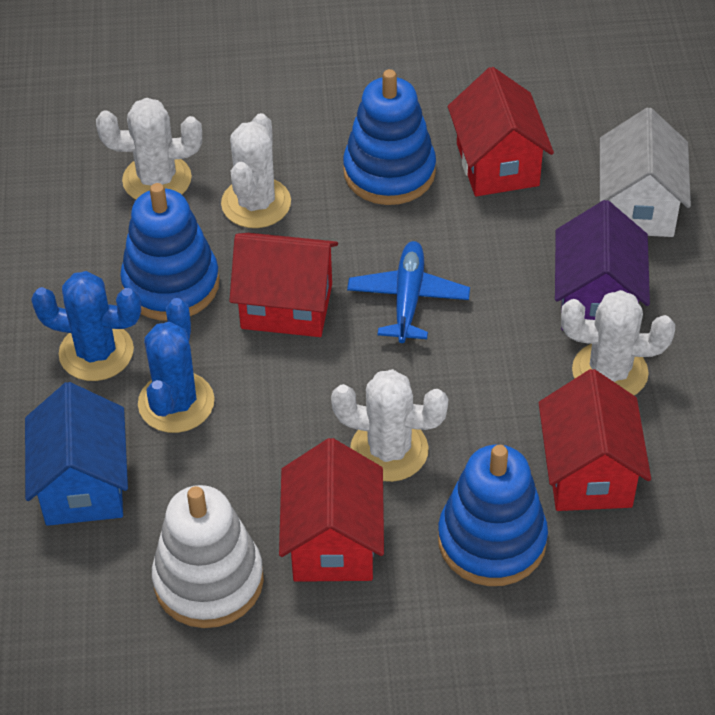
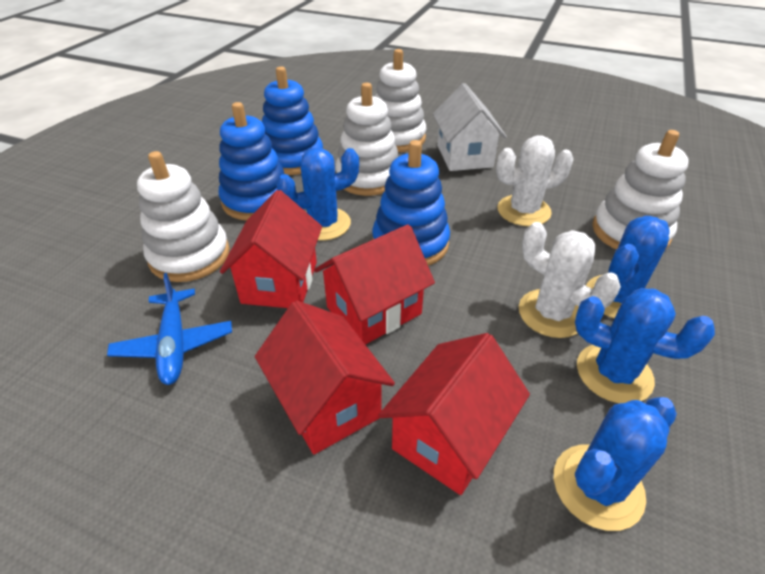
blue cactus: [31,271,141,381] [138,298,215,433] = 2 -> [276,147,359,241] [554,397,677,531] [575,288,715,404] [586,216,670,318] = 4
blue house: [25,382,128,526] = 1 -> none = 0
purple house: [555,200,650,330] = 1 -> none = 0
white cactus: [96,98,202,200] [221,113,291,228] [331,369,448,482] [561,290,675,395] = 4 -> [496,135,573,226] [519,222,621,338] = 2
white stacking toy: [152,485,264,628] = 1 -> [137,151,230,282] [335,83,398,196] [374,49,426,152] [592,130,689,249] = 4

